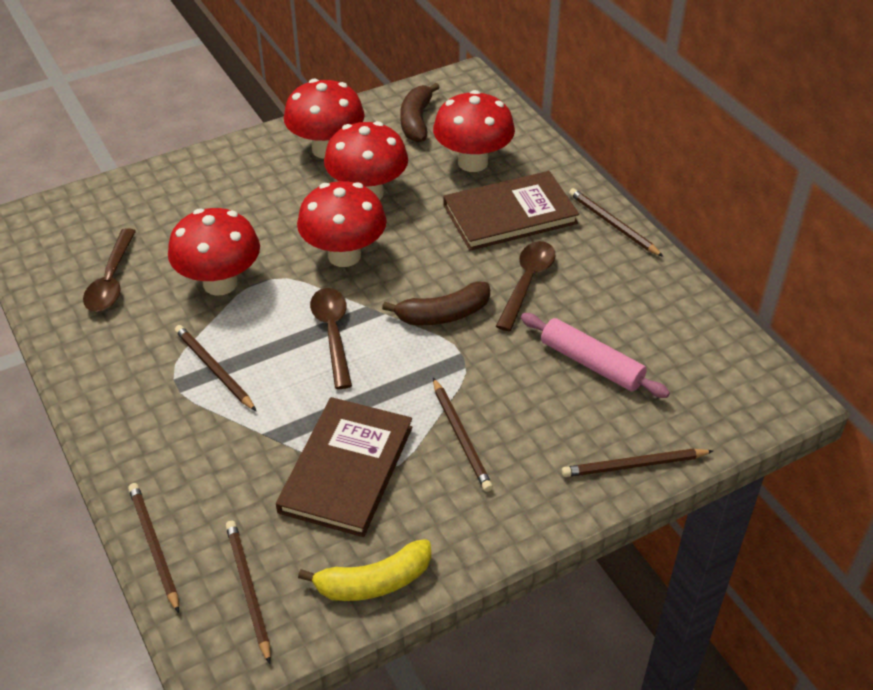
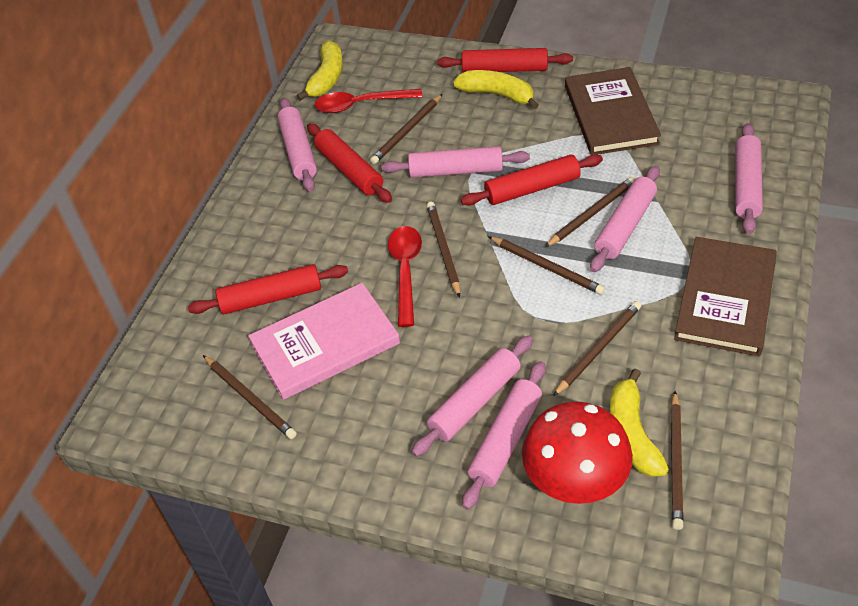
brown banana: [382,281,490,325] [400,83,440,142] = 2 -> none = 0
brown pencil: [128,483,179,613] [175,325,256,411] [226,521,271,664] [433,378,493,492] [562,448,713,477] [569,188,663,257] = 6 -> [203,355,297,439] [370,94,442,164] [427,202,460,298] [488,236,605,294] [545,177,635,247] [553,301,641,396] [670,391,684,530] = 7
brown spoon: [83,228,136,312] [310,288,352,389] [496,241,555,331] = 3 -> none = 0
pink book: none = 0 -> [248,283,400,400] = 1
pink rolling pin: [521,313,670,398] = 1 -> [277,98,317,192] [381,146,530,178] [412,336,533,457] [462,361,546,510] [590,166,660,272] [735,123,763,234] = 6
red mushroom: [168,208,260,296] [284,79,365,158] [297,181,387,267] [324,121,408,200] [433,90,515,172] = 5 -> [522,402,633,504] = 1
red rolling pin: none = 0 -> [188,264,348,314] [307,123,392,203] [437,48,573,73] [461,154,603,206] = 4
red spoon: none = 0 -> [314,89,423,113] [388,226,422,327] = 2
yellow banana: [298,539,431,601] = 1 -> [297,40,343,101] [453,70,538,109] [610,369,669,477] = 3

